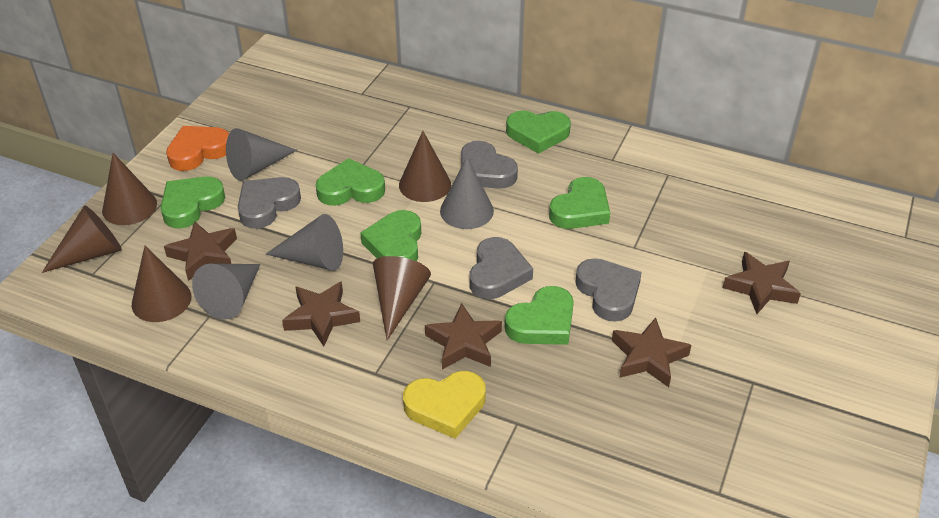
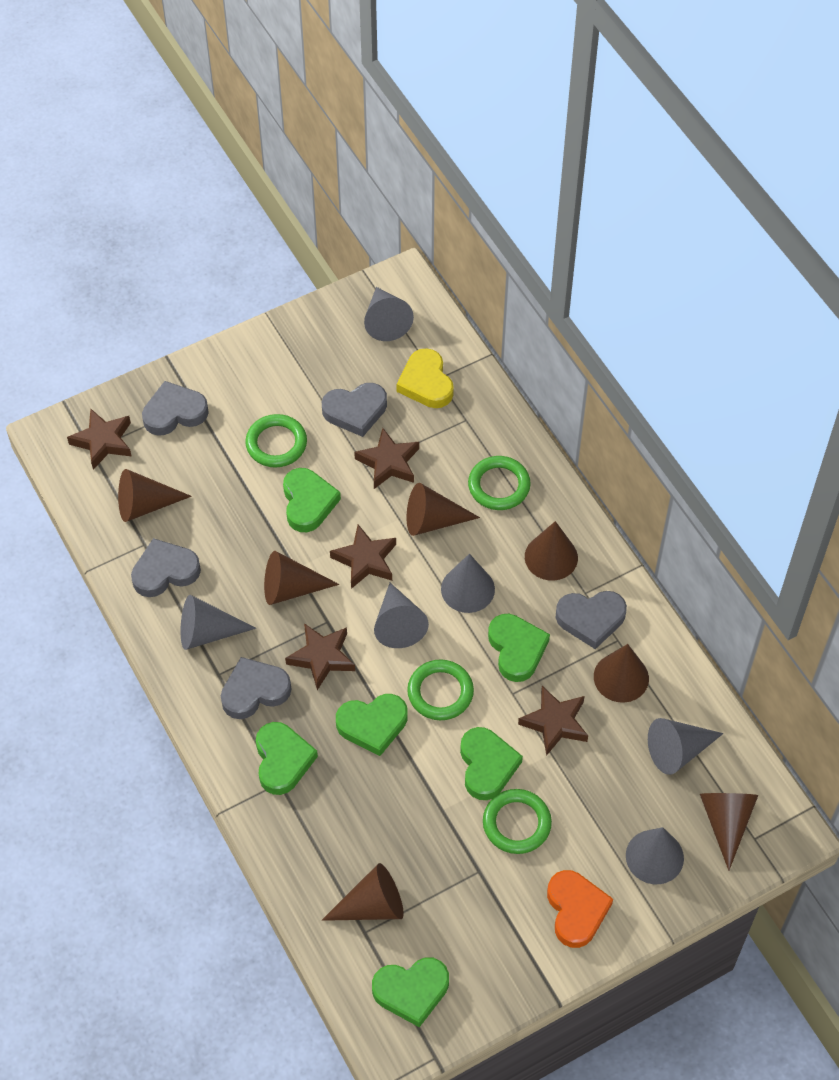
brown cone: [42,205,122,273] [102,153,157,225] [132,246,191,322] [373,256,431,340] [399,131,451,202] = 5 -> [118,469,192,522] [264,551,339,605] [322,863,404,921] [407,483,480,536] [525,521,578,581] [594,644,649,703] [700,793,758,871] = 7
green ring: none = 0 -> [245,414,307,468] [407,659,474,720] [468,456,531,510] [483,789,552,854] = 4
grey cone: [192,263,260,320] [226,128,297,181] [266,214,343,271] [440,156,494,229] = 4 -> [180,595,256,650] [364,287,414,341] [374,583,429,648] [441,554,495,613] [626,827,684,884] [648,718,724,775] = 6
grey heart: [238,177,301,229] [461,141,518,189] [470,237,533,299] [575,258,642,322] = 4 -> [131,538,201,597] [142,381,209,436] [221,657,291,719] [322,383,387,437] [555,591,627,649] = 5

